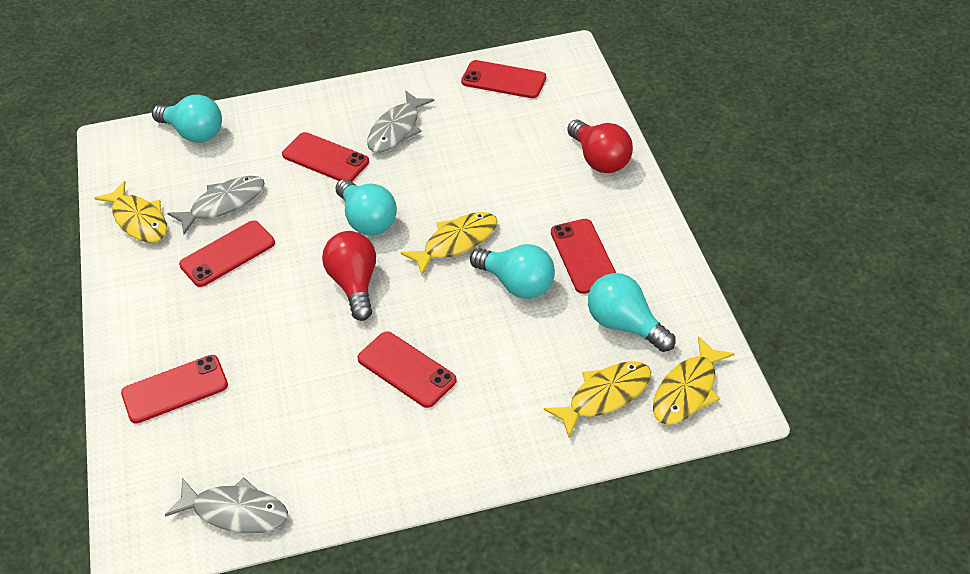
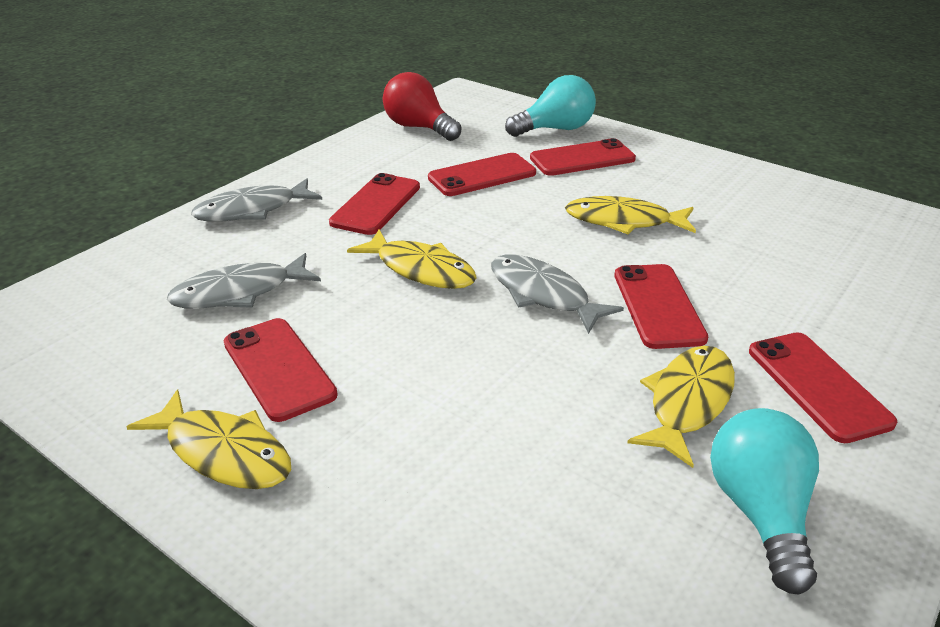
red light bulb: [322,231,376,321] [567,120,633,173] = 2 -> [383,72,462,141] = 1
turquoise light bulb: [152,94,222,143] [335,179,397,236] [470,244,555,299] [588,273,676,352] = 4 -> [505,75,596,137] [710,408,819,595] = 2

